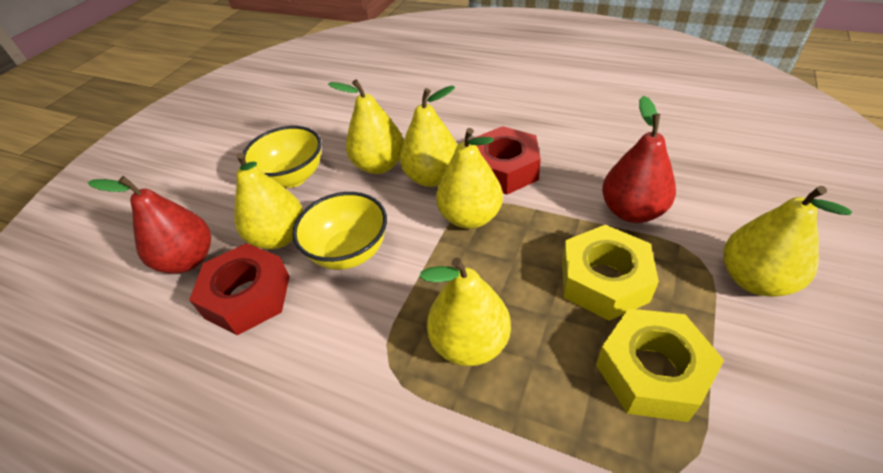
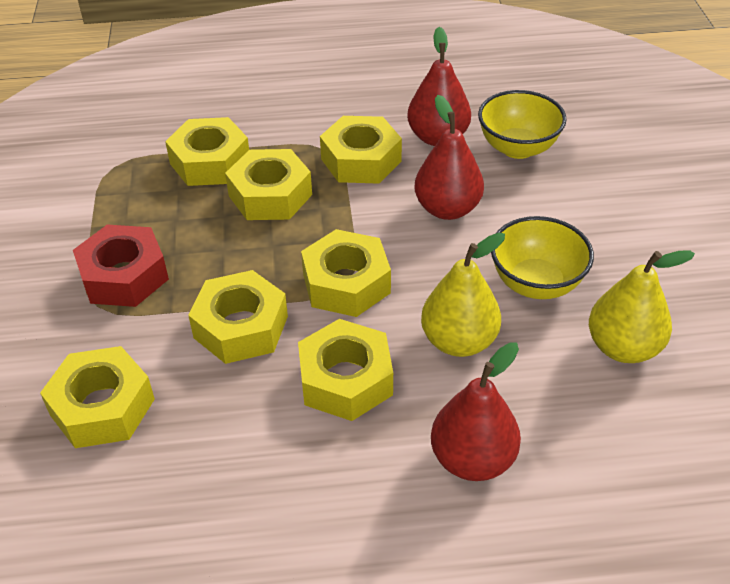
red nut: [189,243,290,335] [472,126,541,195] = 2 -> [73,225,169,307] = 1
red pear: [88,176,211,274] [602,96,676,223] = 2 -> [407,27,471,146] [415,95,484,220] [431,342,521,481] = 3
yellow nut: [562,225,659,321] [596,308,724,422] = 2 -> [40,346,155,448] [165,117,249,186] [188,270,288,364] [225,149,312,220] [298,319,393,421] [301,229,391,317] [320,116,402,184] = 7
yellow pear: [234,152,303,249] [328,79,404,174] [400,86,458,187] [420,258,511,366] [436,128,503,229] [723,186,852,297] = 6 -> [421,233,505,357] [589,250,695,363] = 2

